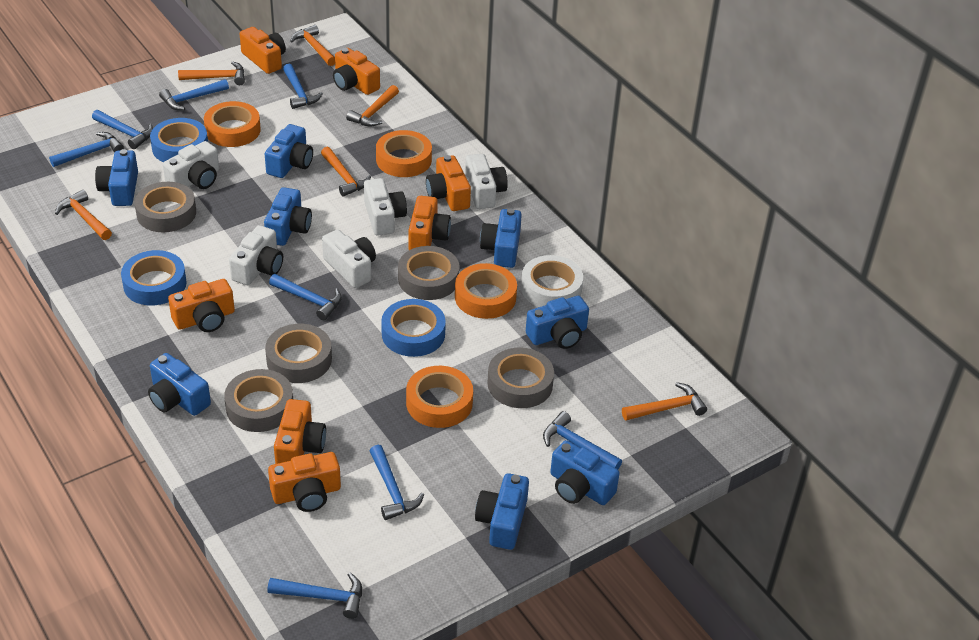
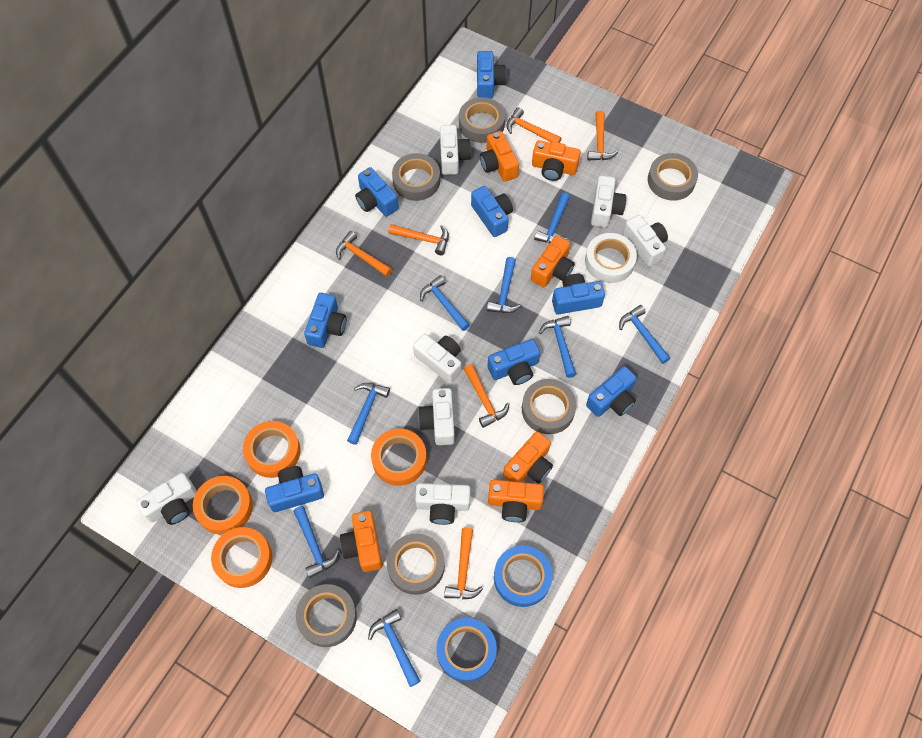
blue tape: [121,250,187,305] [150,118,208,162] [381,299,446,357] = 3 -> [437,618,497,682] [494,545,553,607] = 2
grey tape: [134,182,196,232] [224,369,293,432] [265,324,332,383] [398,246,459,300] [487,348,554,408] = 5 -> [296,584,357,647] [387,534,445,595] [392,153,440,201] [459,97,505,143] [522,379,577,434] [648,153,698,201] = 6
orange camera: [168,279,235,332] [240,27,286,74] [268,452,341,512] [274,399,326,464] [333,48,380,95] [408,196,451,250] [426,155,471,211] = 7 -> [340,511,382,572] [480,131,519,182] [488,480,544,522] [503,432,553,483] [531,235,575,287] [532,140,581,181] = 6
white camera: [163,141,219,189] [229,225,283,285] [322,229,376,288] [364,178,407,236] [465,154,508,209] = 5 -> [136,473,197,525] [413,334,461,384] [415,483,470,525] [418,388,455,445] [440,125,471,175] [591,175,626,227] [623,215,668,267] = 7

